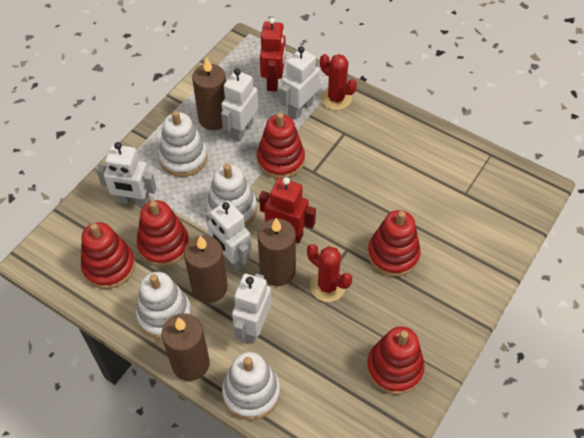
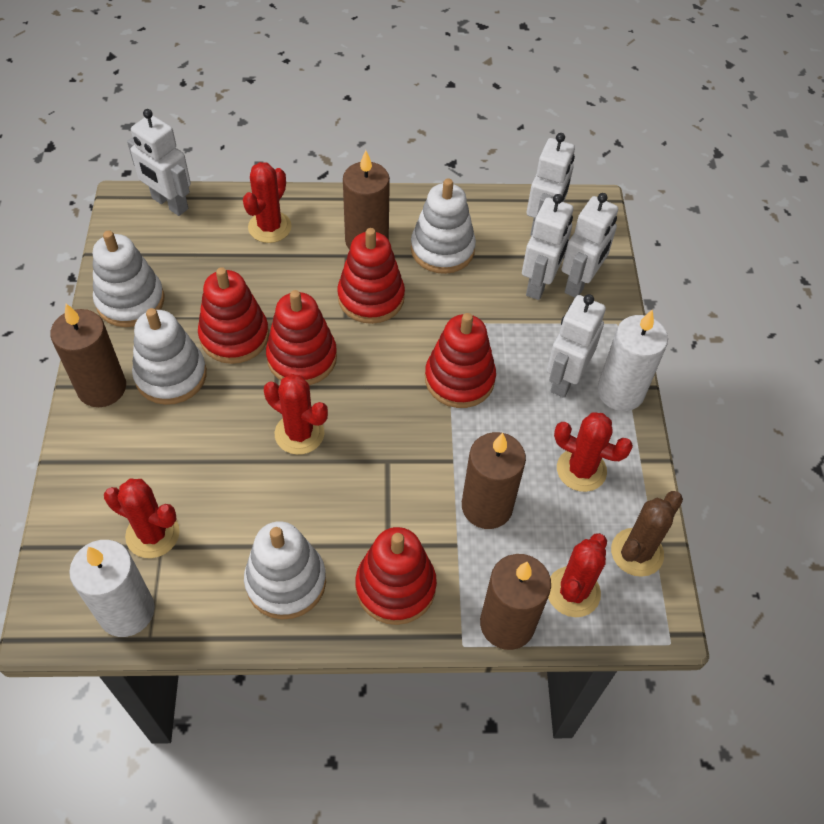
brown cactus: none = 0 -> [611,491,683,577] = 1
red cactus: [307,244,352,302] [320,54,357,110] = 2 -> [104,479,180,558] [243,162,292,243] [264,374,328,455] [548,533,607,617] [554,412,633,492] = 5
red robot: [259,177,316,243] [260,17,286,92] = 2 -> none = 0
white candle: none = 0 -> [69,540,155,637] [597,310,668,411] = 2

